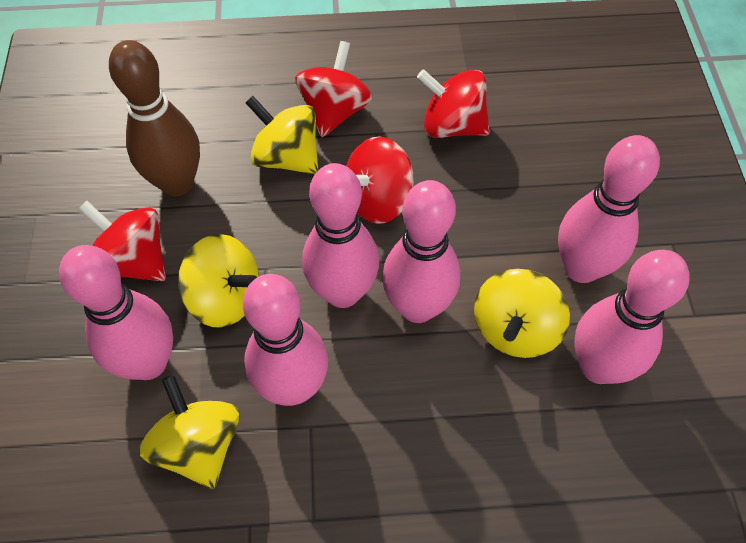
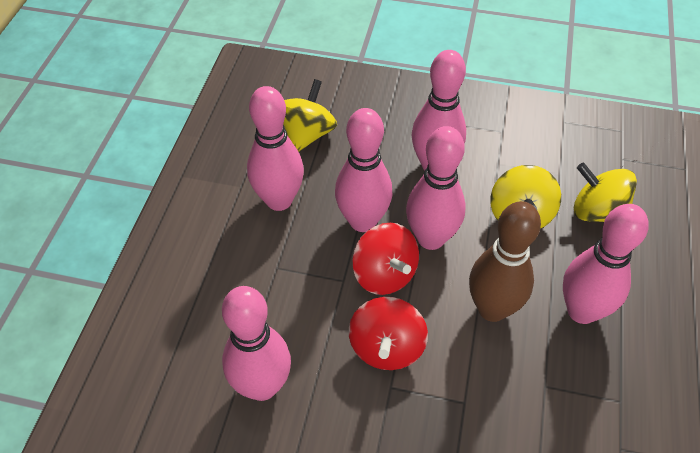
red spinning top: [78,201,166,281] [295,41,373,137] [347,136,414,224] [417,69,490,138] = 4 -> [349,297,428,370] [352,223,419,295] = 2
yellow spinning top: [139,375,240,489] [178,234,259,328] [246,96,319,174] [474,269,570,358] = 4 -> [283,79,337,152] [491,165,561,229] [574,163,637,222] = 3

